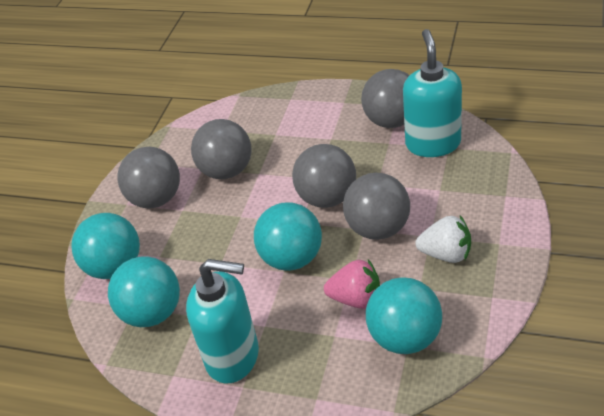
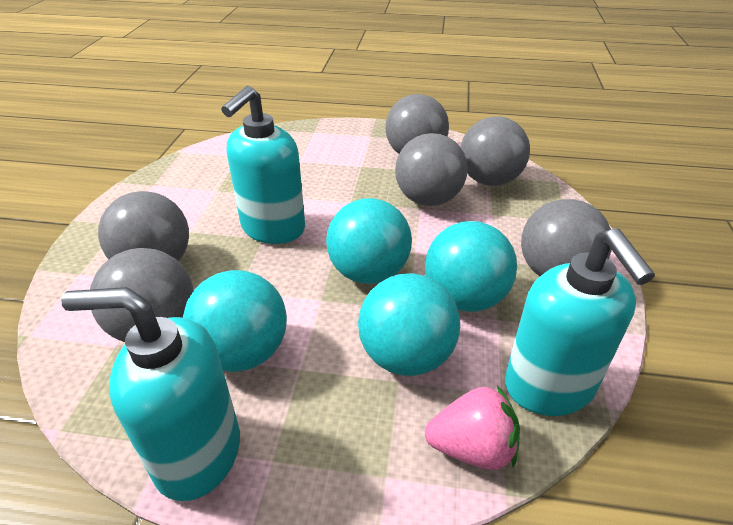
grey ball: [117,147,180,208] [191,119,252,179] [292,144,356,208] [343,173,410,240] [361,69,410,128] = 5 -> [90,248,193,342] [98,191,189,261] [385,94,449,154] [395,133,468,206] [461,116,530,186] [521,199,612,276] = 6
turquoise soap dispenser: [186,259,259,384] [403,29,462,157] = 2 -> [61,287,240,501] [221,86,305,244] [505,228,655,416] = 3
white strawberry: [415,216,471,263] = 1 -> none = 0

